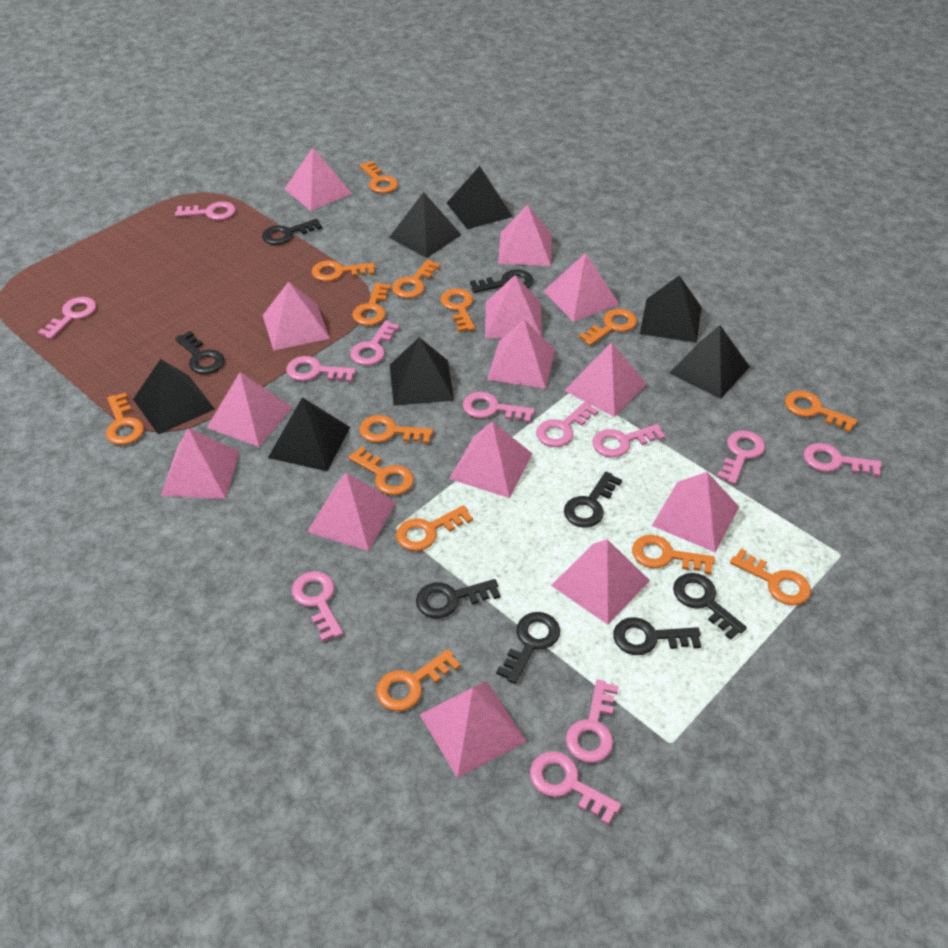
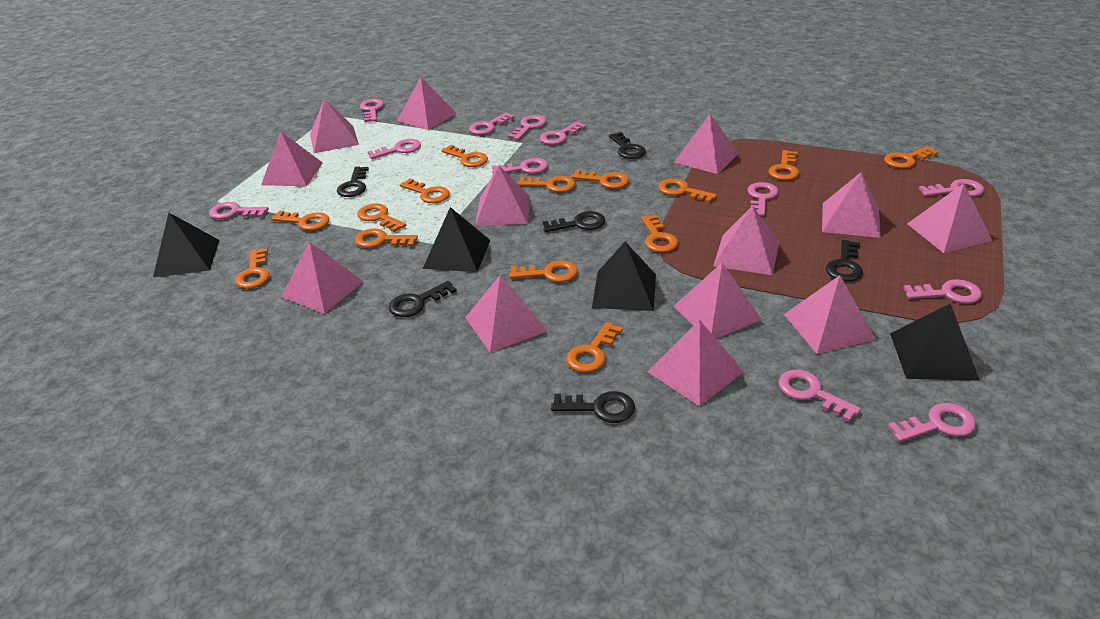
black key: [175,331,225,374] [262,218,322,245] [416,579,500,618] [470,270,534,293] [496,612,560,684] [564,472,622,527] [613,617,701,655] [673,573,747,640] = 8 -> [337,167,369,197] [389,281,457,317] [543,211,605,232] [551,391,635,423] [609,132,646,159] [826,240,863,281] = 6
black pyramid: [133,359,215,435] [268,397,350,471] [389,192,461,258] [390,337,454,406] [447,166,513,229] [640,275,702,343] [669,325,750,399] = 7 -> [153,213,219,277] [423,207,490,272] [592,242,656,311] [890,303,979,381] = 4
pink pyramid: [161,428,240,499] [207,372,292,447] [263,282,330,351] [285,148,352,211] [307,472,396,551] [420,681,527,778] [449,421,533,498] [485,275,542,338] [487,320,555,389] [498,204,552,266] [543,253,619,322] [551,539,650,625] [564,342,647,417] [652,472,739,552] = 14 -> [261,131,323,186] [281,242,364,314] [310,98,359,153] [397,77,457,130] [465,275,547,353] [475,165,530,226] [648,320,744,406] [673,263,762,339] [674,114,739,174] [713,206,779,275] [784,275,876,354] [822,172,881,238] [907,183,992,253] = 13

